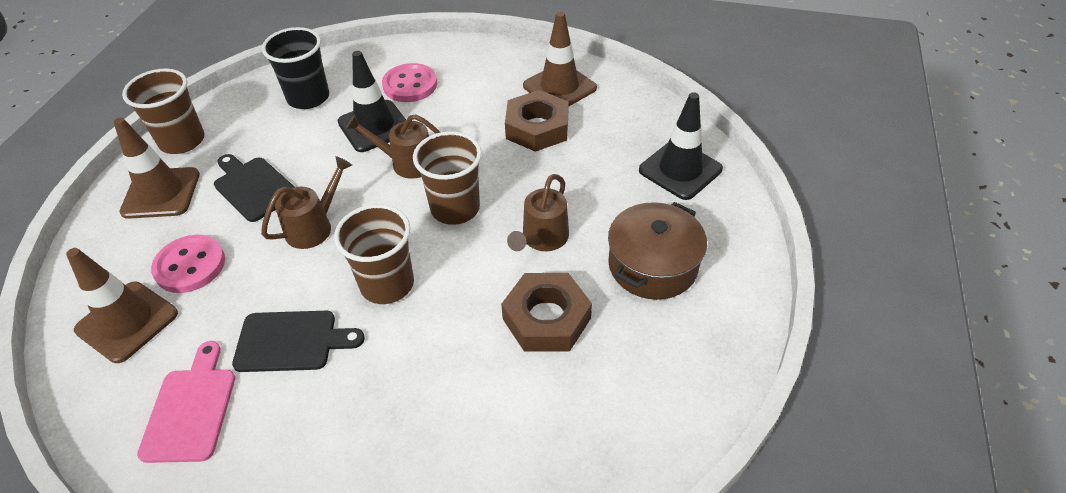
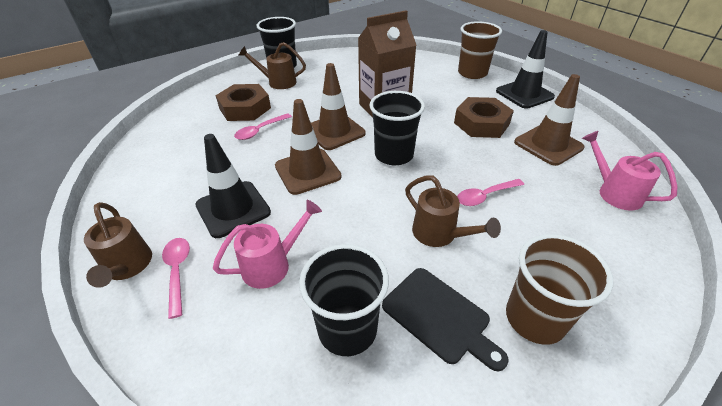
black cup: [262,27,329,109] = 1 -> [257,17,297,68] [299,244,389,356] [369,91,425,165] = 3
black cutting board: [214,154,295,222] [232,311,365,372] = 2 -> [382,268,509,372] = 1
brown carton: none = 0 -> [358,10,416,117] = 1
brown cup: [122,69,205,154] [334,204,414,304] [413,131,482,225] = 3 -> [458,21,502,79] [506,234,613,345] = 2
brown pot: [608,202,707,300] = 1 -> none = 0
pink button: [151,235,225,293] [382,63,437,102] = 2 -> none = 0
pink cutting board: [137,341,235,463] = 1 -> none = 0
pink spoon: none = 0 -> [162,238,190,319] [234,113,292,140] [457,179,524,206] = 3
pink watering can: none = 0 -> [213,200,322,289] [582,131,677,211] = 2

